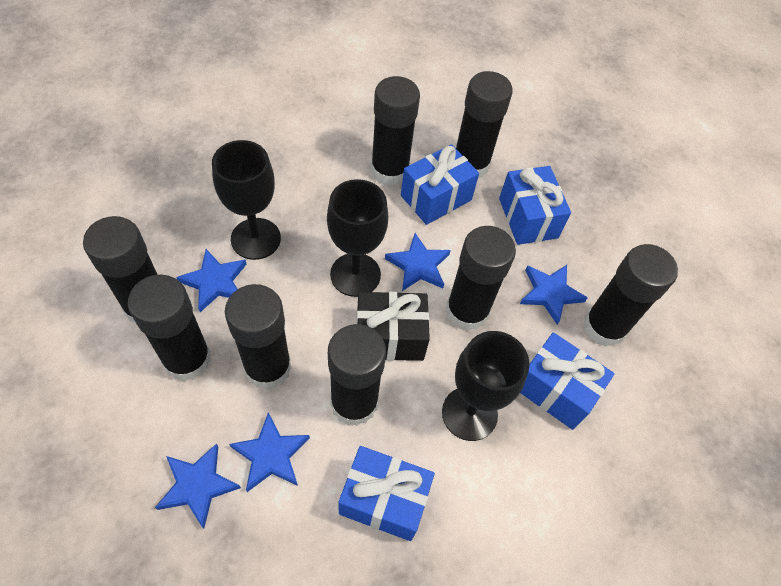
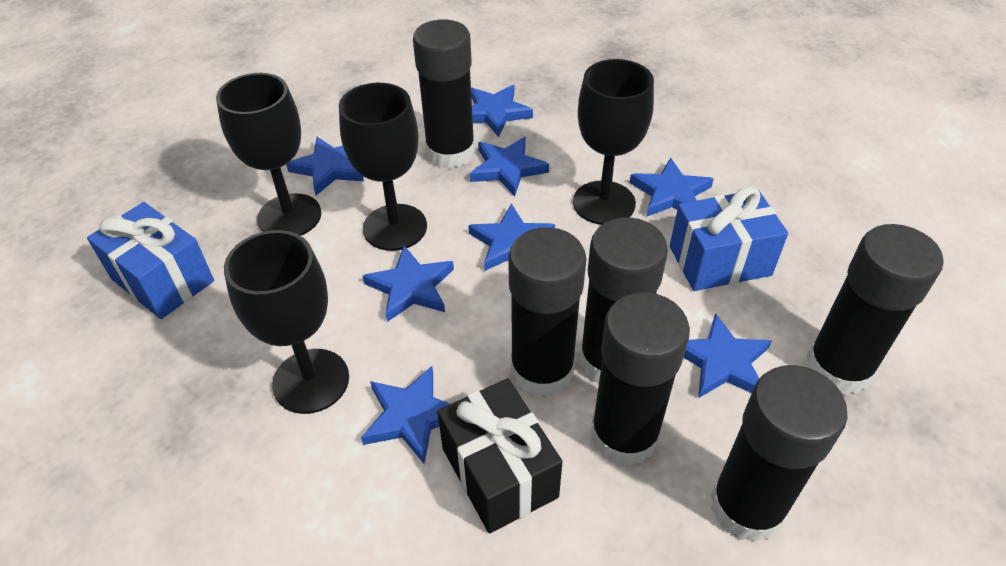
black glue stick: [83,216,158,325] [128,275,211,381] [225,284,292,389] [328,324,386,426] [371,76,420,186] [446,226,516,331] [456,71,513,177] [583,244,678,347] = 8 -> [413,19,475,169] [508,227,586,397] [580,217,668,382] [590,292,690,466] [711,365,848,542] [806,224,943,395] = 6
black goblet: [212,140,281,260] [327,179,388,297] [442,331,529,441] = 3 -> [216,73,321,236] [224,230,349,414] [339,83,427,251] [573,59,654,225] = 4
blue gift: [339,446,435,541] [401,144,479,225] [499,166,571,245] [520,332,615,430] = 4 -> [87,202,214,319] [670,187,788,291] = 2
blue star: [155,443,241,529] [176,249,247,312] [229,412,310,492] [385,233,451,291] [520,265,588,325] = 5 -> [286,137,364,195] [361,366,450,464] [363,246,454,322] [468,203,555,271] [470,137,549,196] [471,85,533,137] [630,157,714,216] [684,313,772,398] = 8

